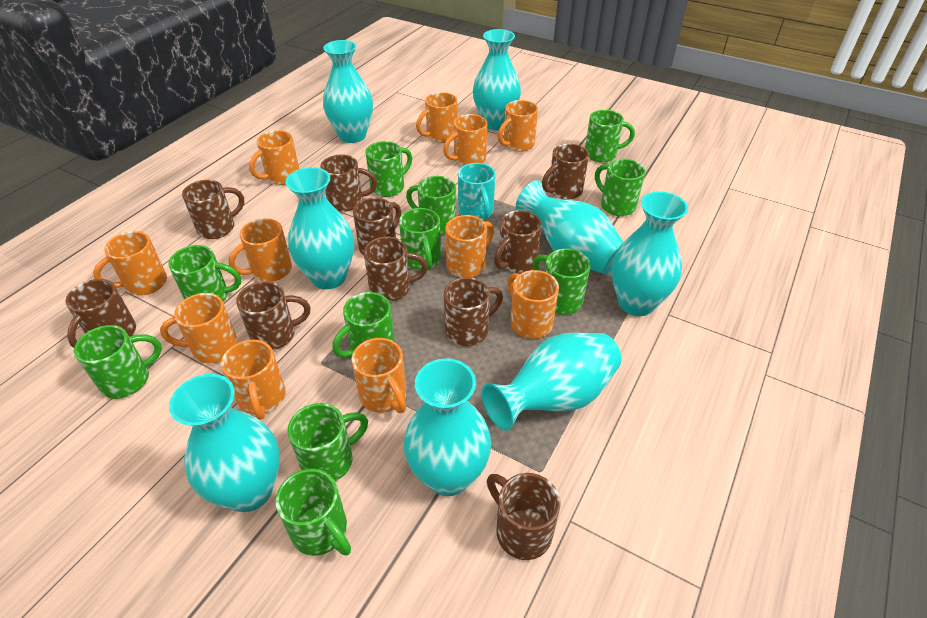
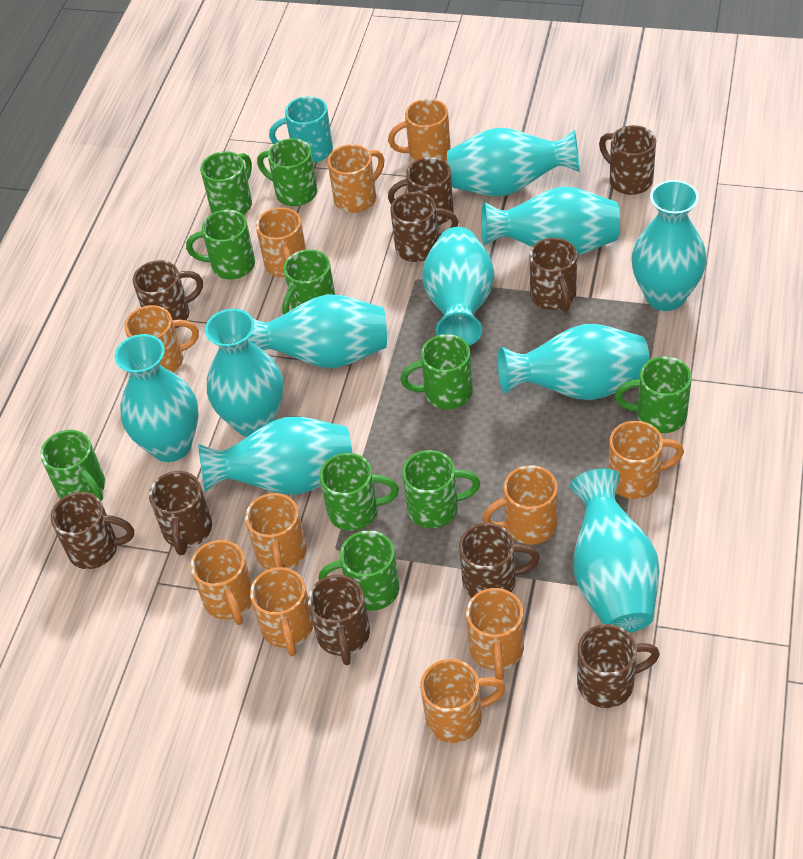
green mug: [74,325,162,399] [168,245,241,302] [276,469,351,556] [288,403,368,481] [332,292,395,358] [366,141,412,197] [399,208,441,270] [406,176,456,235] [533,248,590,315] [585,110,635,162] [595,159,646,216] = 11 -> [40,430,105,501] [186,210,255,279] [200,151,252,215] [257,138,318,206] [282,249,335,315] [318,530,400,611] [319,453,399,531] [400,334,473,409] [402,450,481,528] [615,356,692,433] = 10
turquoise vase: [169,374,280,512] [286,167,354,289] [323,40,373,143] [404,358,491,496] [473,29,521,130] [482,333,622,431] [516,180,623,274] [611,191,688,316] = 8 -> [115,334,199,462] [198,417,352,495] [205,309,283,437] [249,294,387,368] [422,227,494,346] [447,128,580,196] [481,186,620,256] [498,324,650,400] [570,468,660,633] [631,180,707,311] = 10

